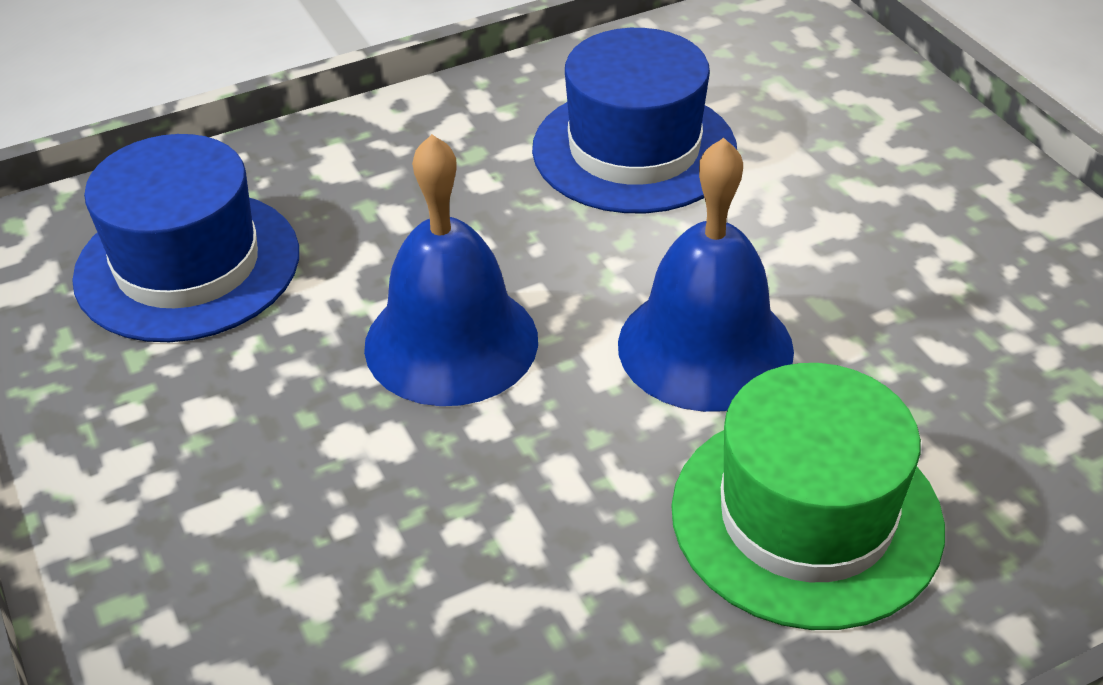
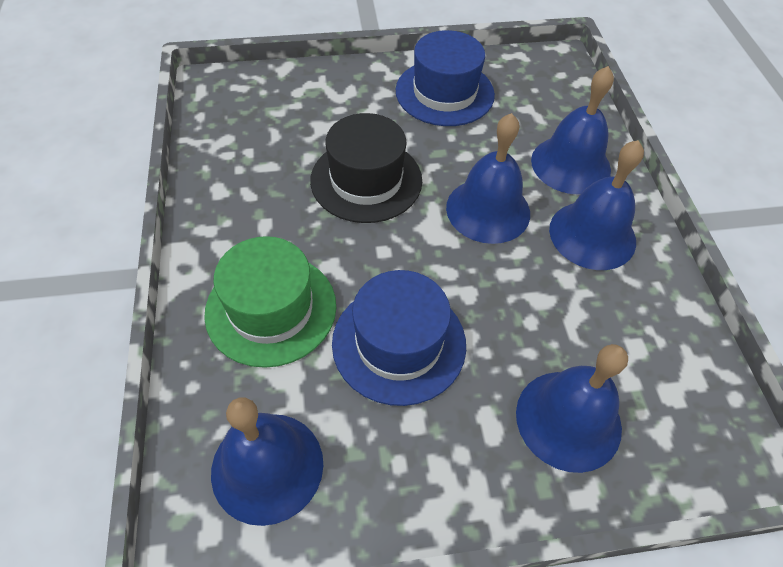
black hat: none = 0 -> [310,113,422,223] = 1
blue bell: [364,134,538,406] [618,138,794,412] = 2 -> [211,397,323,526] [446,113,530,244] [516,344,628,473] [531,66,614,195] [549,140,644,270] = 5

